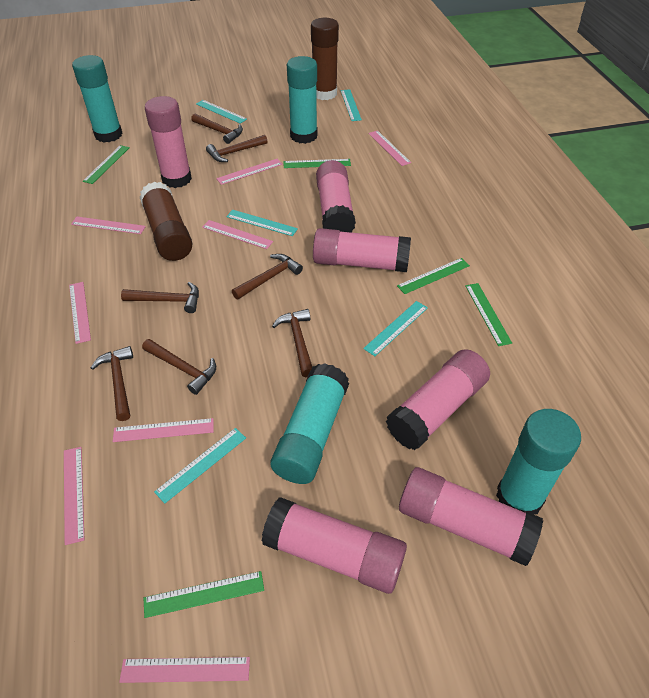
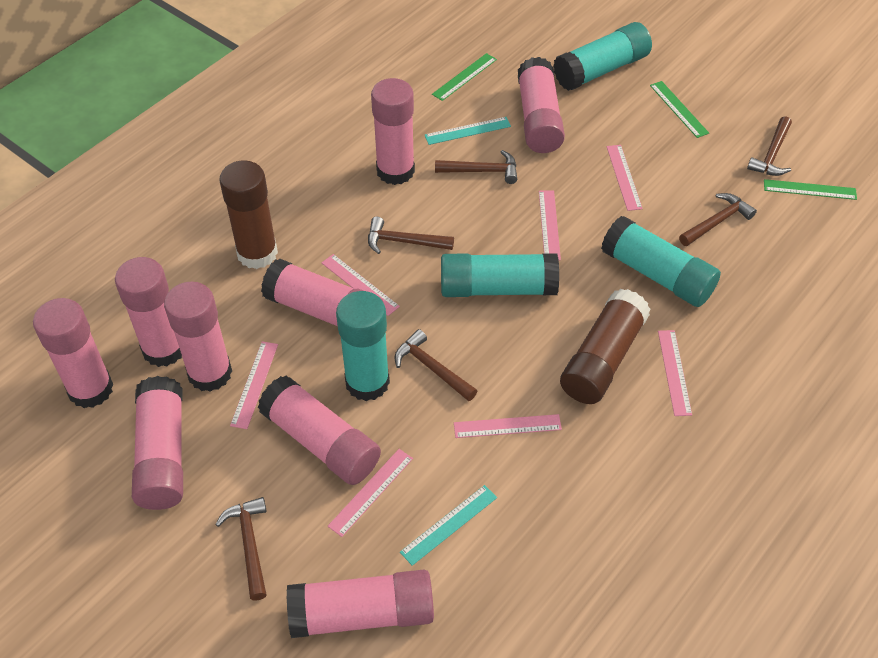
brown hammer: [91,346,133,421] [121,282,199,313] [142,339,216,395] [191,113,243,144] [206,135,268,162] [232,254,303,299] [272,309,312,377] = 7 -> [215,497,267,601] [368,217,454,254] [395,329,477,401] [435,150,517,184] [679,193,757,246] [747,116,792,176] = 6
green ruler: [83,145,130,184] [144,571,264,618] [283,159,351,168] [397,258,470,294] [465,283,512,346] = 5 -> [432,53,497,101] [650,81,709,138] [764,179,857,200] = 3
pink glue stick: [145,96,192,188] [262,497,407,594] [313,228,411,272] [316,160,356,233] [386,349,490,450] [399,467,543,566] = 6 -> [33,298,113,408] [115,257,182,367] [132,376,183,510] [164,282,232,392] [258,376,381,485] [261,259,384,326] [287,570,434,638] [371,78,415,185] [518,57,565,153] = 9
pink ruler: [64,447,84,545] [69,282,91,344] [71,217,146,234] [113,418,214,442] [119,657,250,683] [202,220,273,249] [216,159,282,185] [368,130,411,166] = 8 -> [230,341,278,429] [322,254,400,316] [328,449,413,537] [454,414,562,438] [539,191,561,261] [606,145,643,211] [658,330,692,416] = 7
turquoise ruler: [154,428,246,504] [196,100,247,124] [227,210,298,236] [341,89,362,121] [363,301,428,356] = 5 -> [400,485,497,566] [425,117,511,145] = 2

